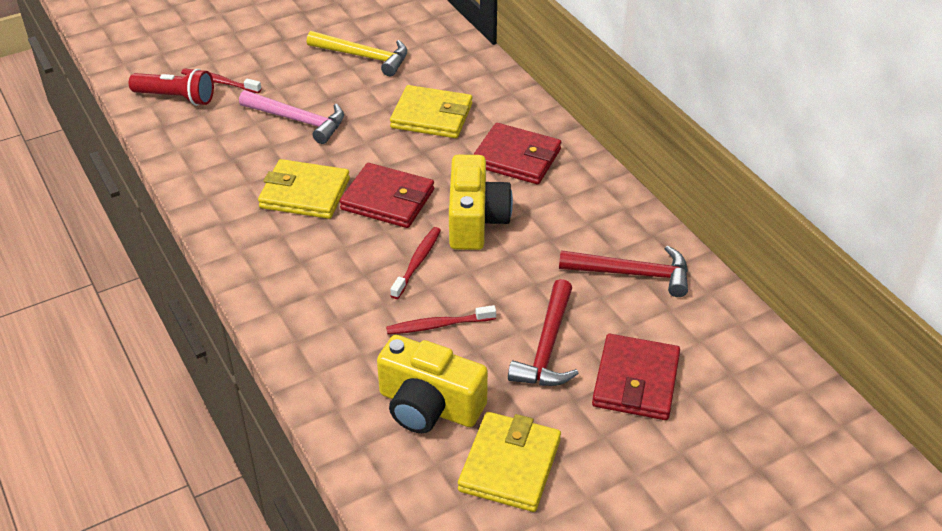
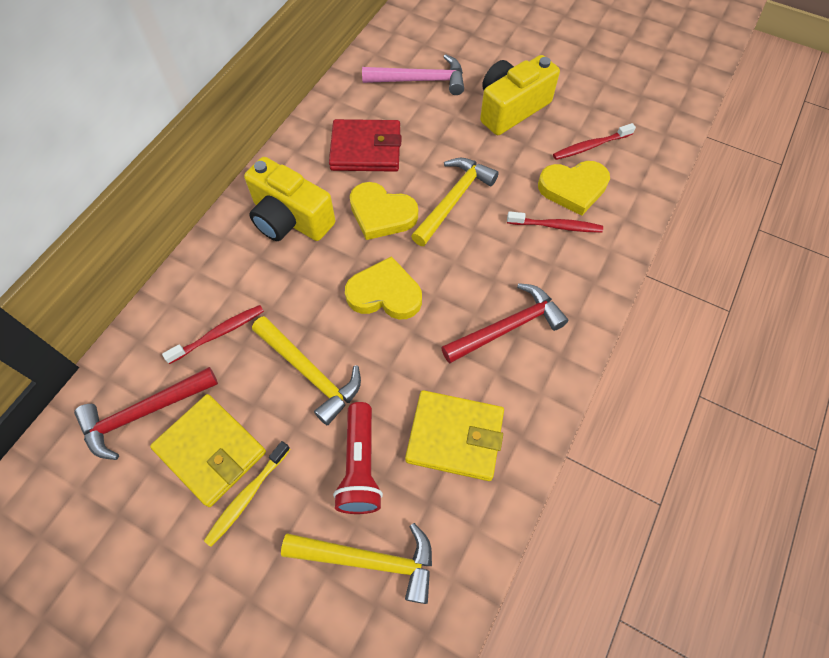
red wallet: [339,163,434,228] [473,123,561,184] [592,334,680,420] = 3 -> [329,119,402,172] = 1
yellow hammer: [307,31,407,76] = 1 -> [252,316,361,426] [281,523,432,604] [411,158,499,246] = 3
yellow heart: none = 0 -> [345,256,422,320] [350,182,418,240] [538,161,610,216] = 3
yellow toothbrush: none = 0 -> [204,441,290,547] = 1
yellow wallet: [258,159,350,219] [390,85,472,138] [458,412,561,512] = 3 -> [150,394,266,507] [405,390,504,481] = 2

